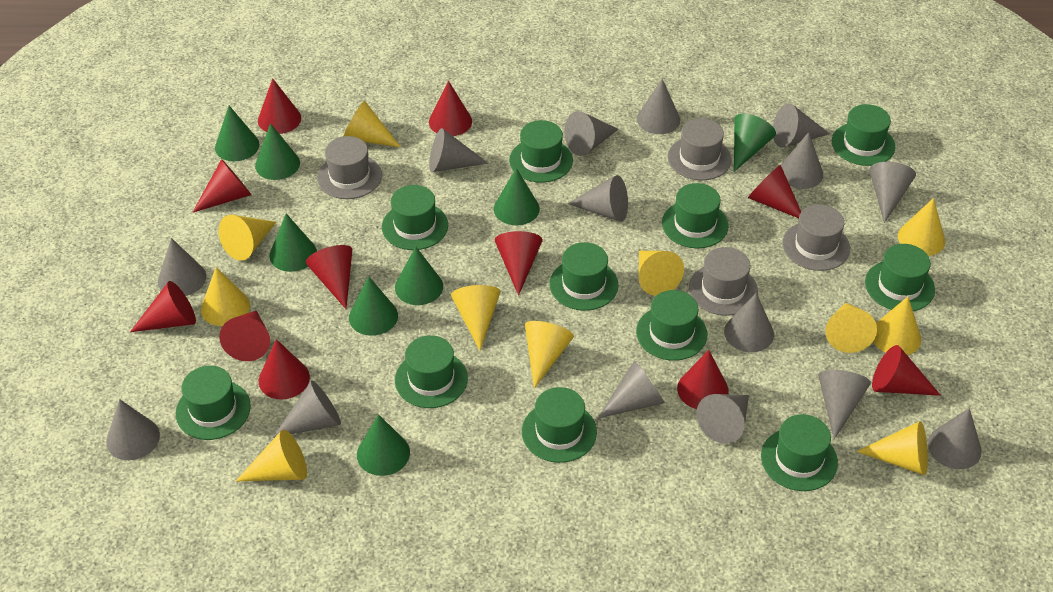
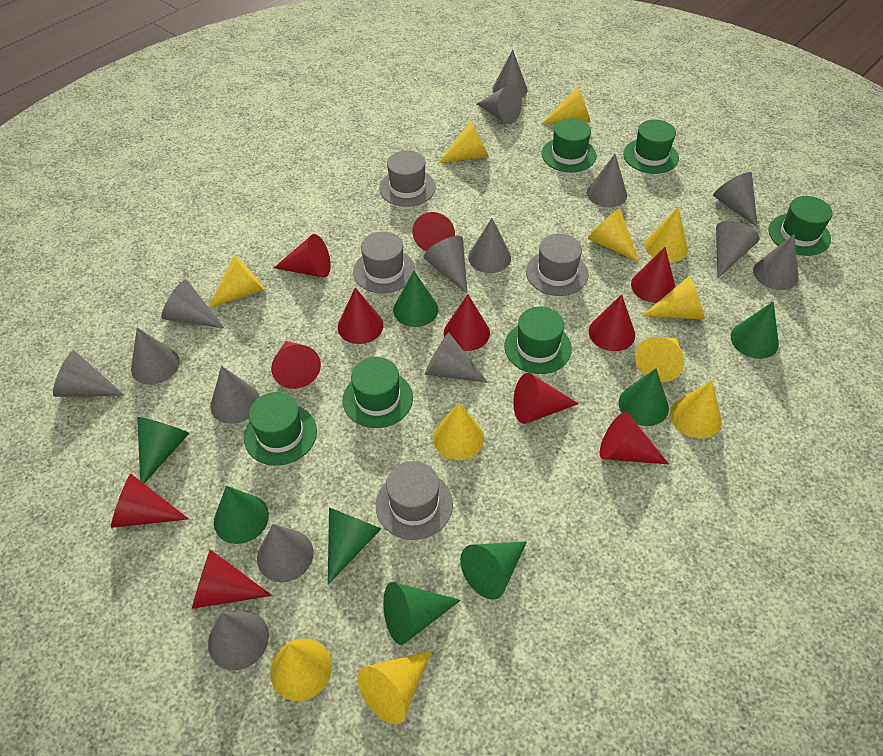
green hat: [176,366,251,440] [382,185,448,250] [395,335,468,408] [509,120,573,183] [522,387,597,463] [549,242,618,311] [636,290,707,361] [662,183,728,248] [761,414,838,491] [832,104,895,166] [865,244,935,311] = 11 -> [244,392,317,466] [343,357,413,428] [504,306,572,374] [542,118,596,173] [623,119,679,174] [769,196,832,256] = 6

